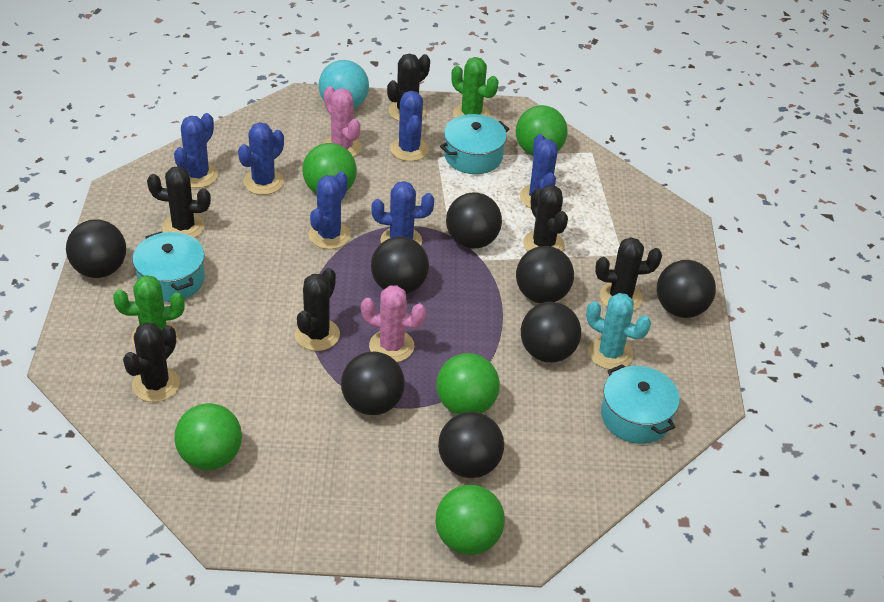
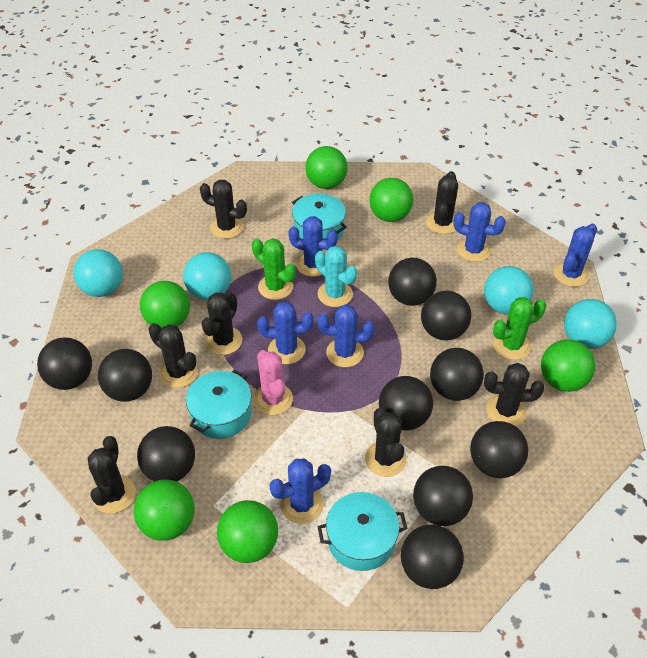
black ball: [66,219,126,278] [341,351,405,415] [371,236,429,294] [438,412,504,478] [446,193,502,249] [516,246,574,304] [521,302,581,362] [657,260,716,318] = 8 -> [37,337,92,390] [98,349,152,402] [137,426,195,481] [379,376,433,430] [388,258,437,306] [401,524,464,589] [413,466,473,526] [421,291,471,341] [430,348,484,401] [470,421,528,478] = 10
black cactus: [123,322,180,402] [147,166,211,238] [295,268,340,351] [387,53,430,121] [523,185,568,251] [595,237,662,311] = 6 -> [88,436,136,514] [149,323,198,388] [200,180,247,239] [201,293,242,355] [365,408,407,477] [426,171,458,234] [484,363,545,426] = 7
green ball: [174,403,242,470] [302,143,357,194] [435,485,505,555] [436,353,500,415] [516,105,568,156] = 5 -> [134,479,194,541] [140,281,190,329] [217,500,278,563] [305,146,348,189] [369,178,413,222] [541,339,596,392] = 6
pink cactus: [323,86,362,157] [361,285,426,362] = 2 -> [254,350,293,415] = 1
turquoise ball: [319,60,369,109] = 1 -> [74,249,123,297] [183,252,231,300] [484,266,534,315] [564,299,617,349] = 4

